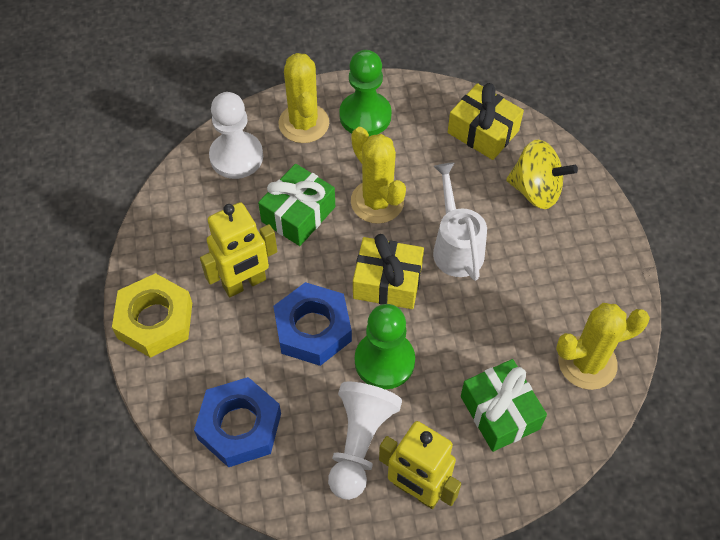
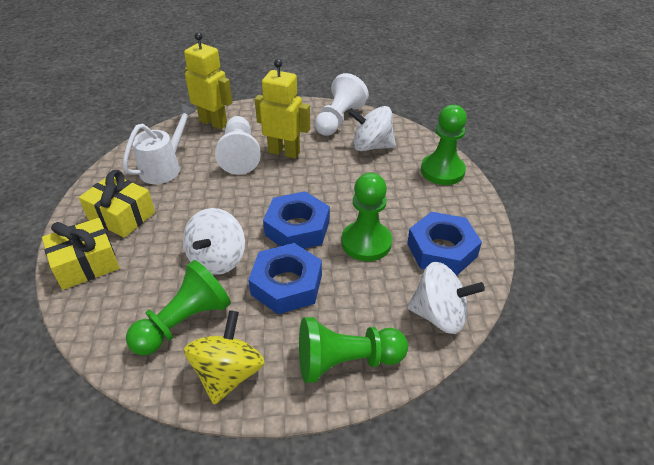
blue nut: [194,377,281,467] [273,282,352,366] = 2 -> [248,243,322,314] [263,191,330,249] [407,212,482,276] = 3
green gift: [258,164,335,246] [461,359,547,452] = 2 -> none = 0
green pawn: [339,50,392,136] [355,304,415,389] = 2 -> [126,260,231,355] [299,317,408,383] [341,173,392,261] [421,105,467,185] = 4
white spinning top: none = 0 -> [183,208,245,275] [348,106,396,151] [407,262,485,334] = 3
yellow cactus: [279,53,329,143] [351,127,406,224] [556,303,650,390] = 3 -> none = 0
yellow nut: [112,273,192,358] = 1 -> none = 0

